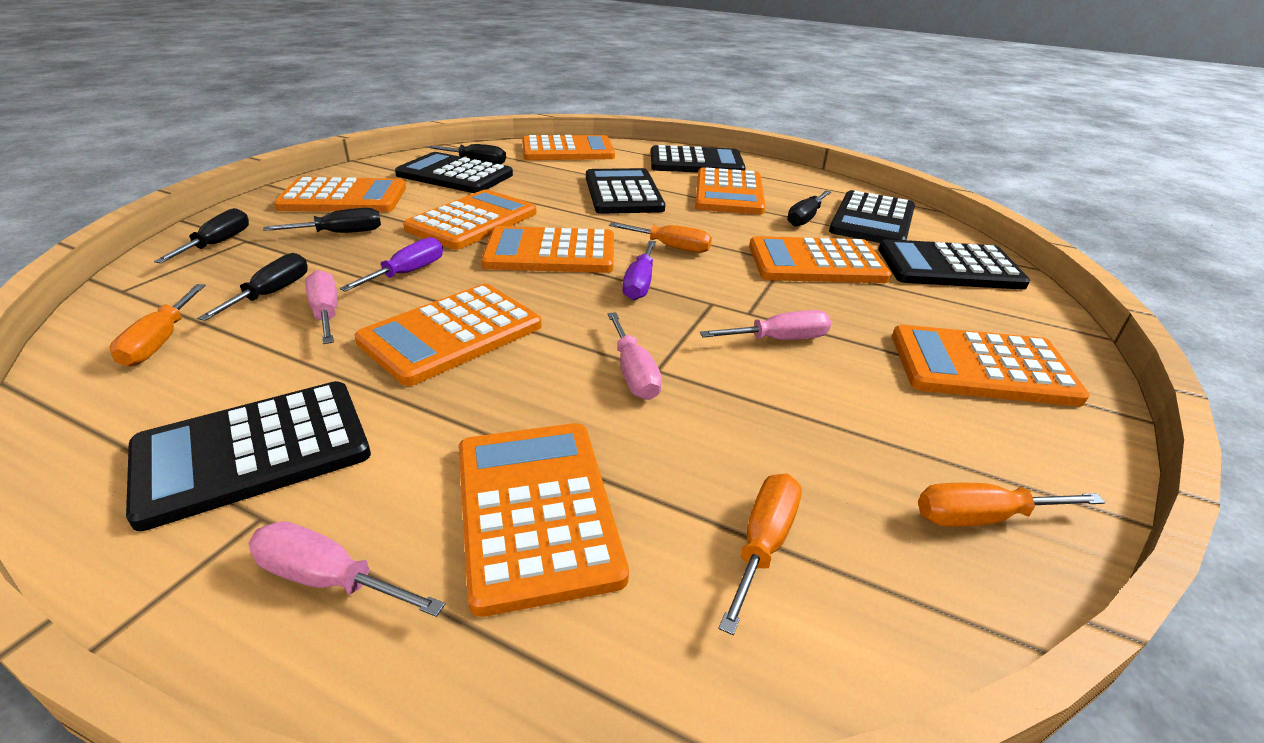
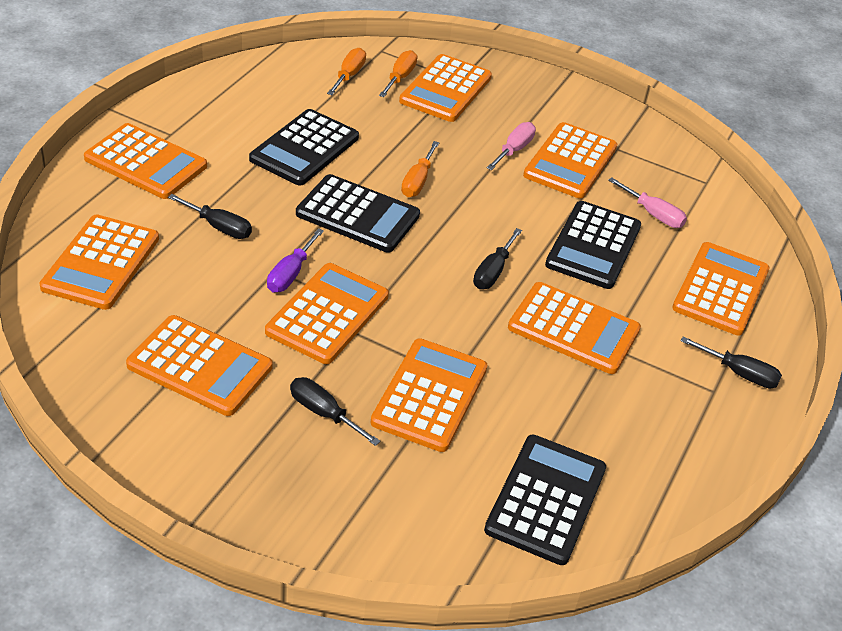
black calculator: [126,381,371,531] [395,152,513,193] [586,168,665,214] [651,145,745,172] [829,190,915,243] [878,239,1030,290] = 6 -> [249,109,359,186] [296,174,420,253] [484,435,606,565] [545,201,641,289] = 4
black screwdriver: [154,208,249,263] [197,253,308,321] [263,208,381,233] [428,144,506,164] [787,191,831,227] = 5 -> [168,194,252,239] [290,377,380,446] [473,228,522,289] [681,337,782,388] = 4
orange screwdriver: [110,284,206,366] [609,222,712,253] [719,474,802,635] [918,483,1105,527] = 4 -> [327,48,366,95] [379,50,417,97] [401,141,439,197] = 3
pink screwdriver: [248,521,445,617] [305,270,338,344] [608,312,662,400] [700,310,831,340] = 4 -> [486,122,536,170] [608,177,687,228] = 2
purple screwdriver: [340,237,443,292] [622,241,656,300] = 2 -> [267,228,324,292] = 1

